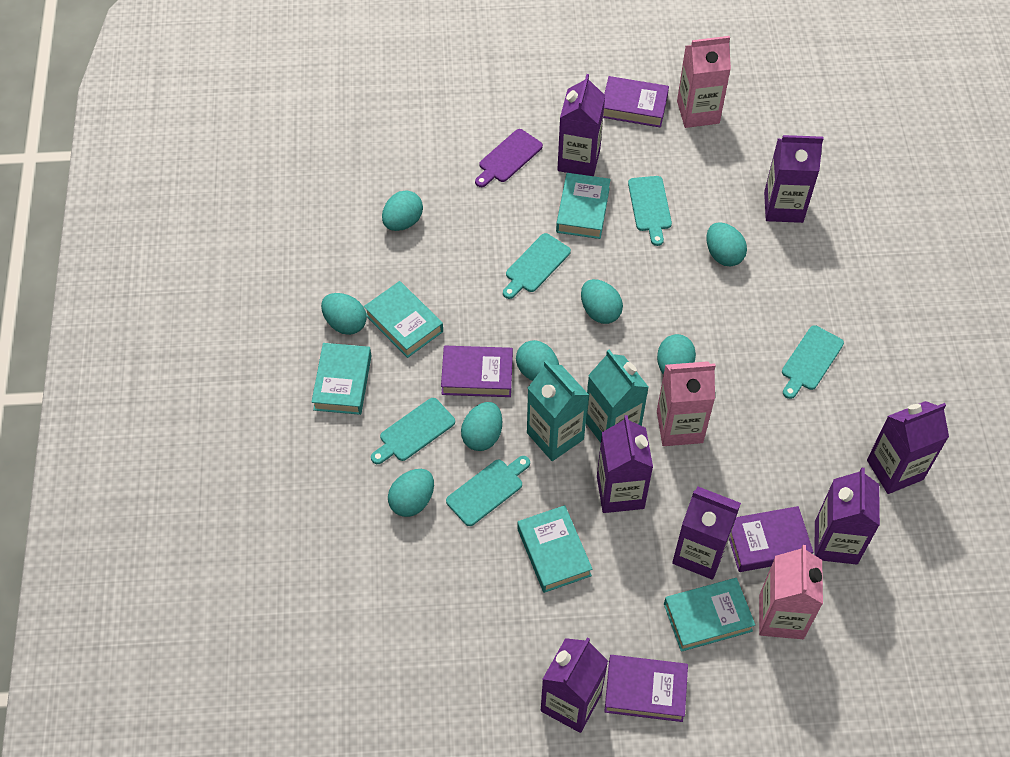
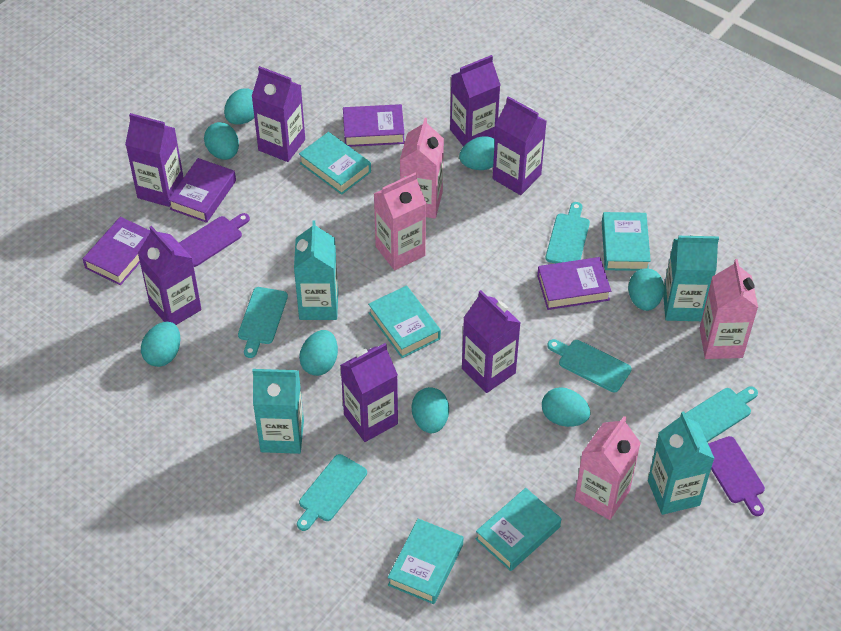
pink carton: [657,361,716,446] [677,36,731,128] [759,545,823,639] = 3 -> [374,172,426,270] [400,118,444,218] [574,416,641,520] [699,259,758,359] = 4
purple cutting board: [475,129,543,187] = 1 -> [179,213,250,267] [708,436,765,516] = 2
turquoise carton: [527,360,589,461] [586,350,649,443] = 2 -> [253,369,304,454] [294,220,338,320] [648,412,715,515] [663,234,719,321] = 4

